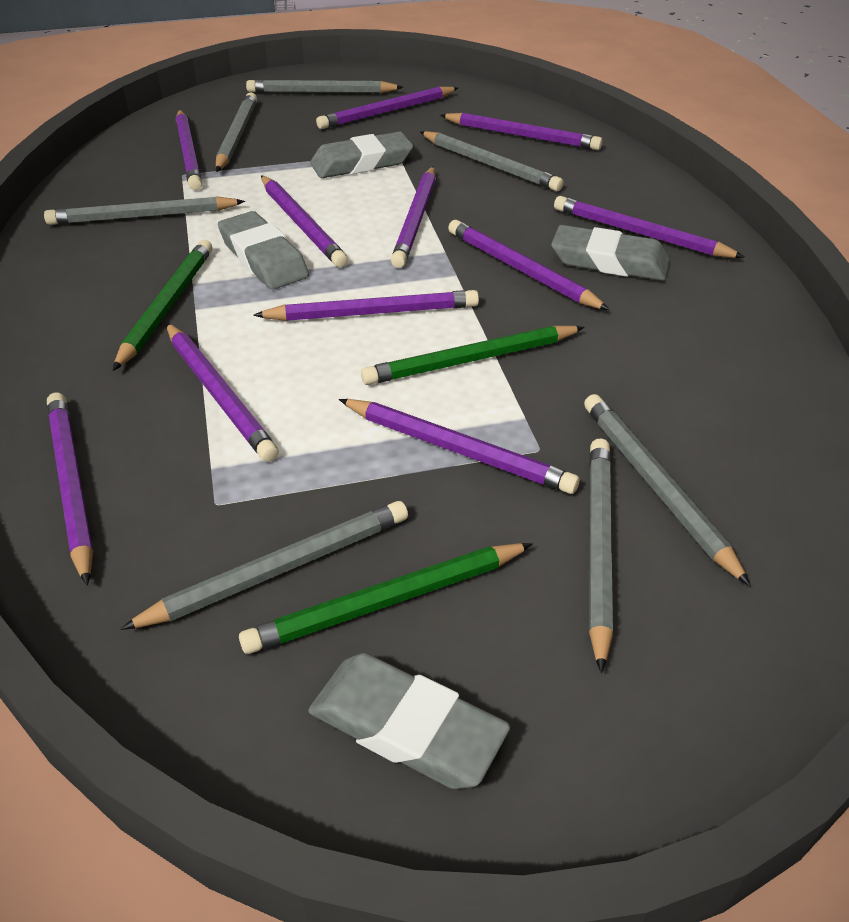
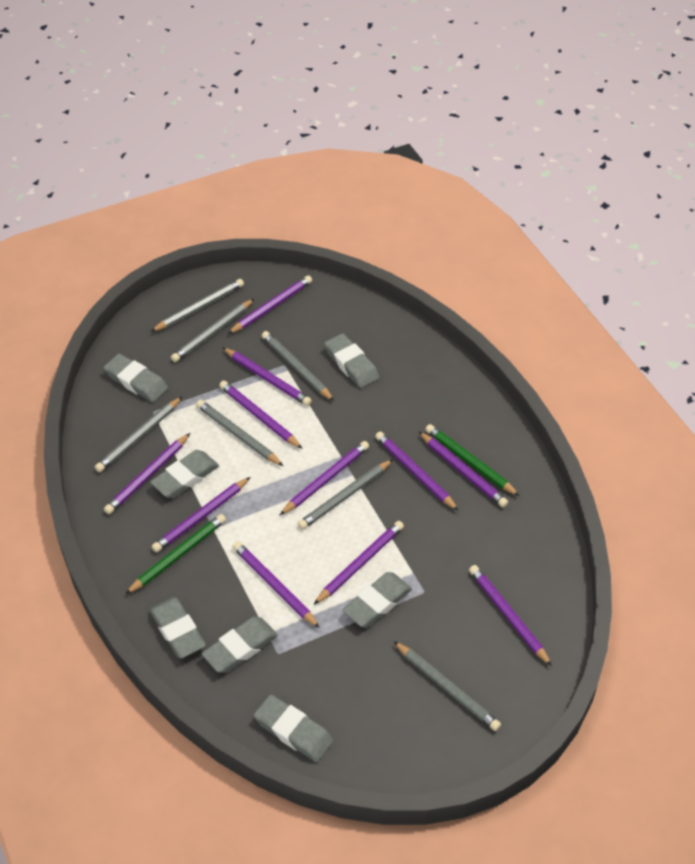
green pencil: [113,240,212,371] [239,543,533,654] [361,326,585,385] = 3 -> [125,514,226,594] [425,424,519,496] = 2
grey eraser: [218,211,309,290] [308,653,510,789] [310,131,413,178] [551,225,670,281] = 4 -> [104,354,168,402] [149,597,206,659] [150,450,219,498] [202,617,278,673] [254,695,334,762] [324,333,379,388] [342,572,412,627] = 7

